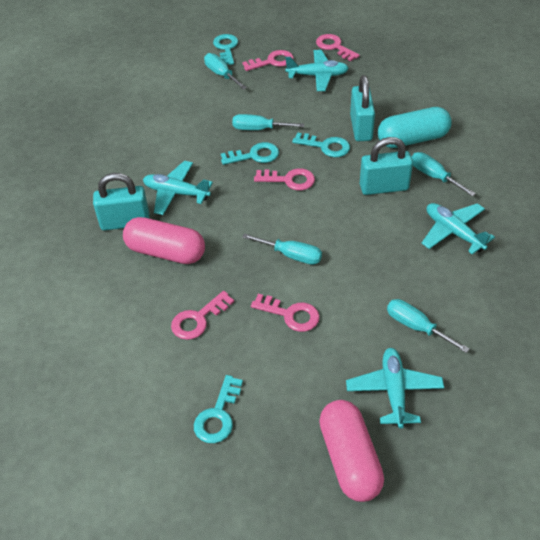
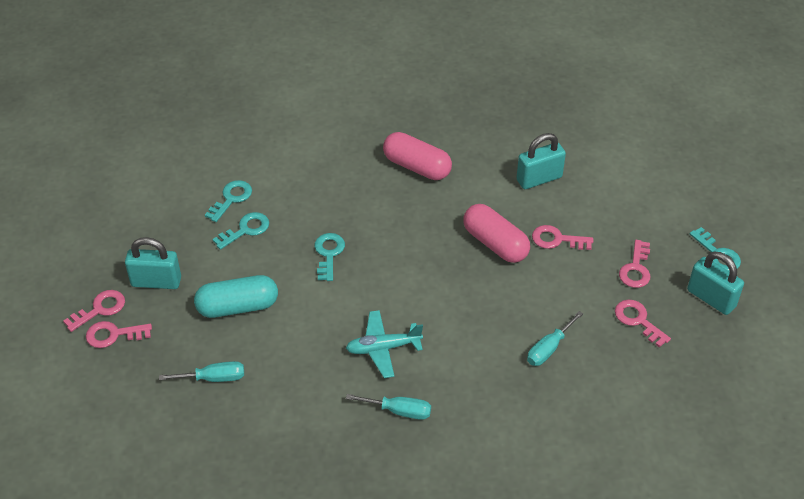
turquoise plane: [143,161,213,215] [285,50,349,91] [346,348,444,428] [422,203,495,255] = 4 -> [346,310,423,378] = 1
turquoise screwdriver: [204,53,247,90] [232,114,304,130] [242,233,322,265] [387,299,470,353] [411,152,476,196] = 5 -> [159,361,244,382] [346,394,431,420] [527,311,583,366] = 3

